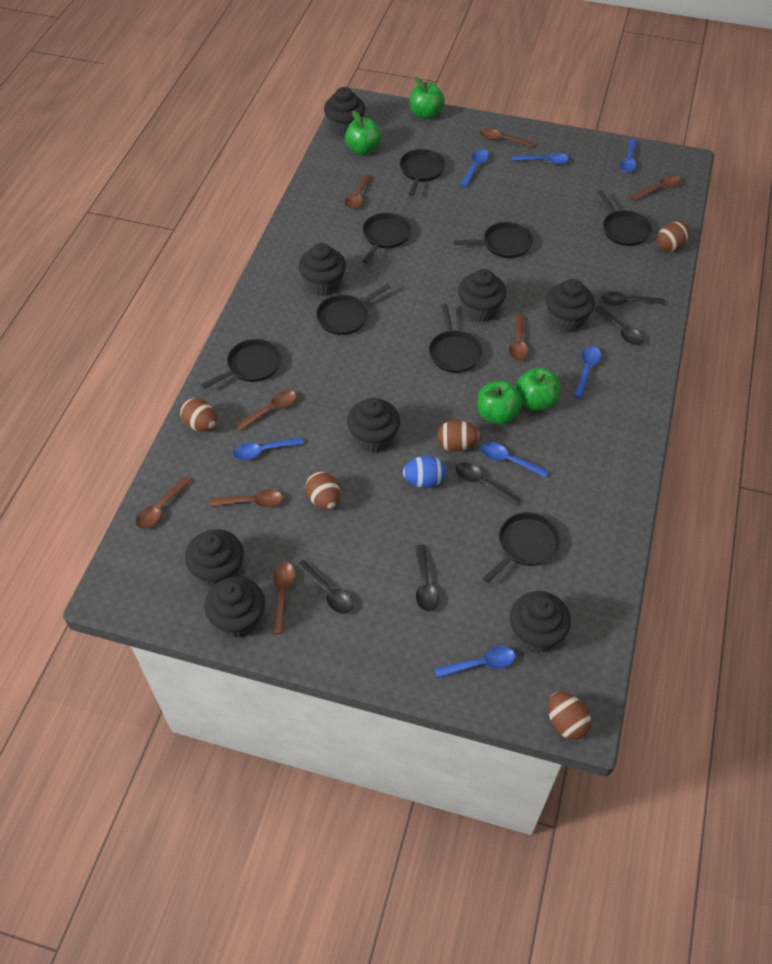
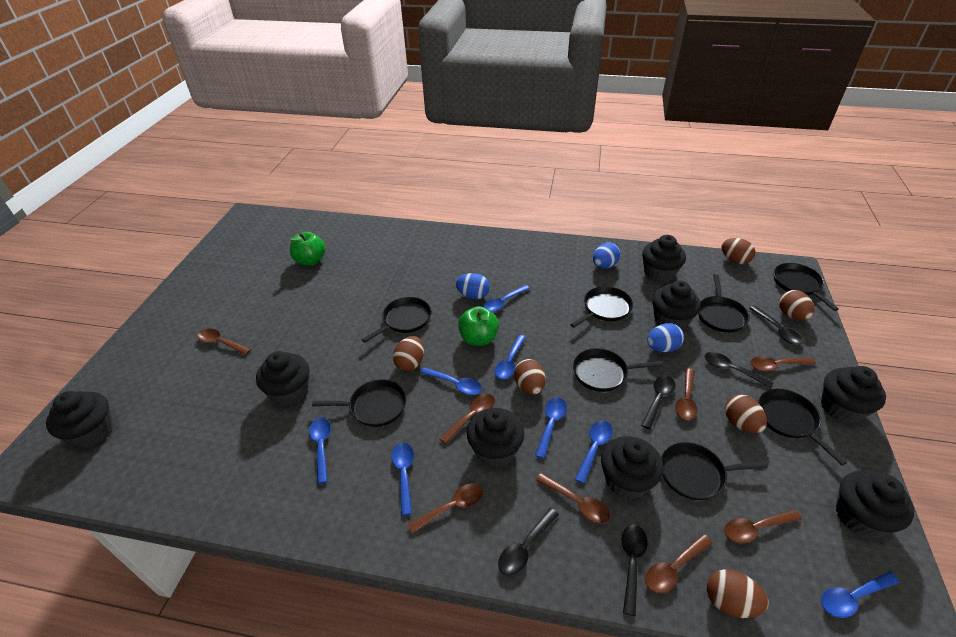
blue egg: [403,456,446,488] = 1 -> [456,273,490,299] [593,243,620,268] [647,323,684,352] = 3
blue spoon: [233,437,304,460] [435,646,515,678] [460,149,489,187] [481,442,549,478] [512,153,569,165] [573,346,601,398] [619,139,637,173] = 7 -> [309,417,331,484] [392,443,414,515] [420,367,482,395] [483,285,530,312] [494,335,526,379] [535,397,567,459] [574,420,613,484] [821,571,900,618] = 8
brown egg: [180,398,216,432] [305,471,340,510] [437,420,480,452] [548,692,591,740] [657,222,690,252] = 5 -> [393,336,424,371] [514,359,546,395] [707,569,769,618] [722,238,755,264] [725,395,767,433] [779,290,814,321] = 6
green apple: [345,110,381,155] [410,77,445,119] [477,381,522,424] [516,367,560,411] = 4 -> [289,232,326,266] [458,306,499,346] = 2

